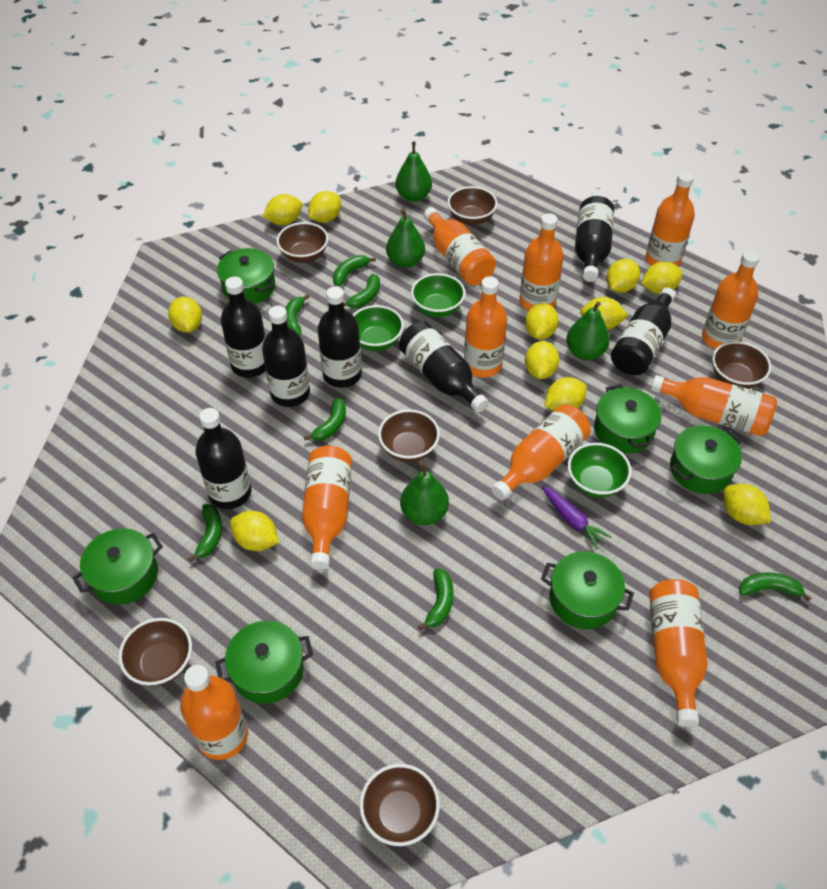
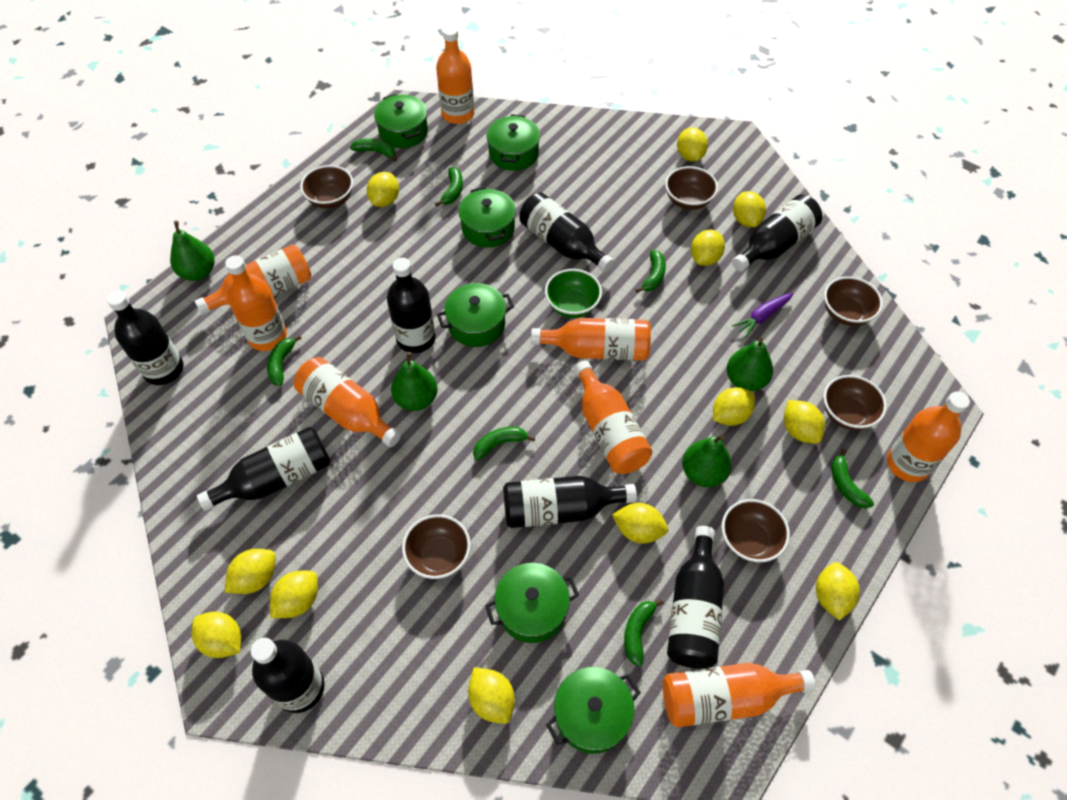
black bottle: [195,408,251,509] [221,276,266,378] [262,306,310,407] [318,286,362,388] [399,321,489,413] [575,196,614,282] [611,288,675,375] = 7 -> [107,291,183,385] [197,426,331,511] [251,638,325,713] [387,258,436,353] [503,476,637,528] [520,192,614,272] [667,526,724,669] [732,195,822,272] = 8
green bowl: [353,305,404,351] [411,273,465,317] [568,443,631,498] = 3 -> [545,269,602,318] = 1
orange bottle: [180,665,248,760] [302,446,352,570] [424,208,496,285] [464,277,507,378] [492,404,591,500] [519,213,564,311] [645,172,695,267] [649,579,708,727] [651,375,777,436] [702,250,760,349] = 10 -> [195,244,311,315] [225,255,287,351] [294,357,401,447] [436,26,474,124] [531,318,651,360] [574,361,652,474] [663,663,815,727] [887,391,970,482] = 8
yellow lemon: [168,297,202,333] [230,511,279,551] [263,194,302,225] [308,191,341,223] [525,303,559,340] [525,341,559,379] [544,377,587,411] [580,297,628,330] [606,259,640,293] [641,262,683,294] [723,484,771,525] = 11 -> [192,612,241,658] [225,549,276,594] [270,571,318,618] [367,172,399,207] [468,667,515,724] [612,503,668,544] [677,127,708,161] [691,230,725,266] [713,387,755,426] [733,191,766,227] [784,400,825,444] [816,562,860,621] = 12

